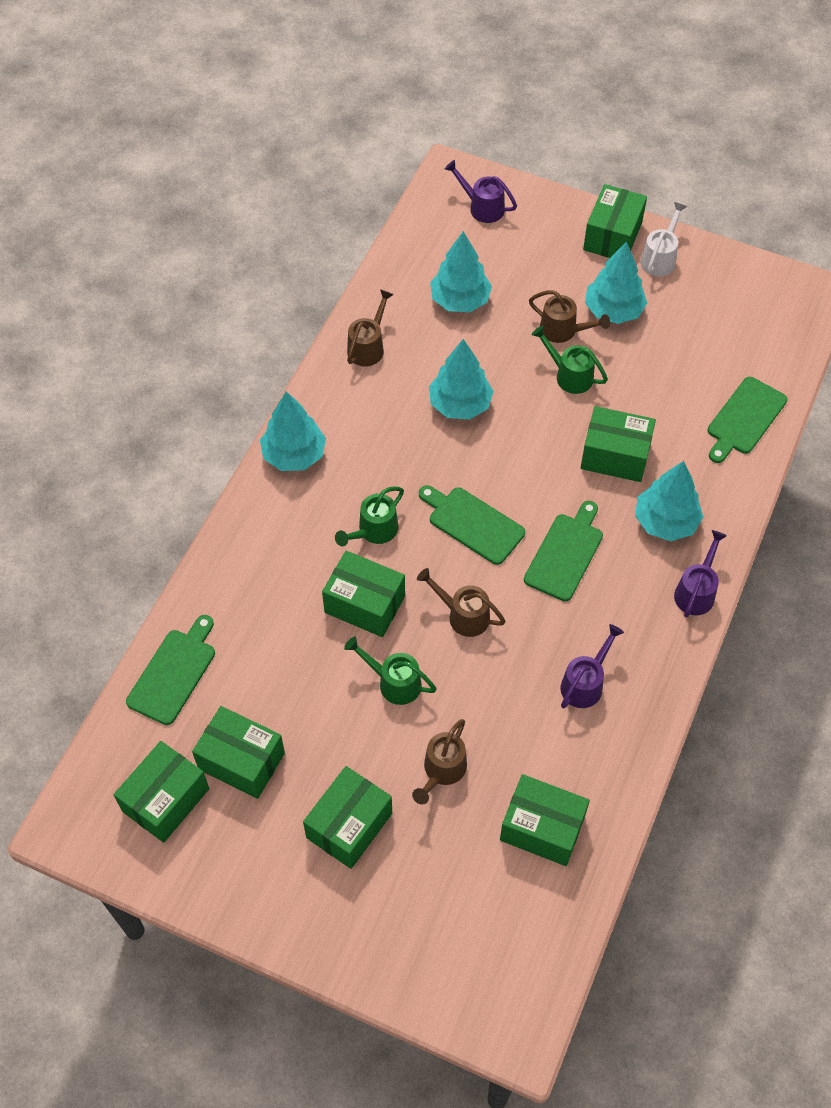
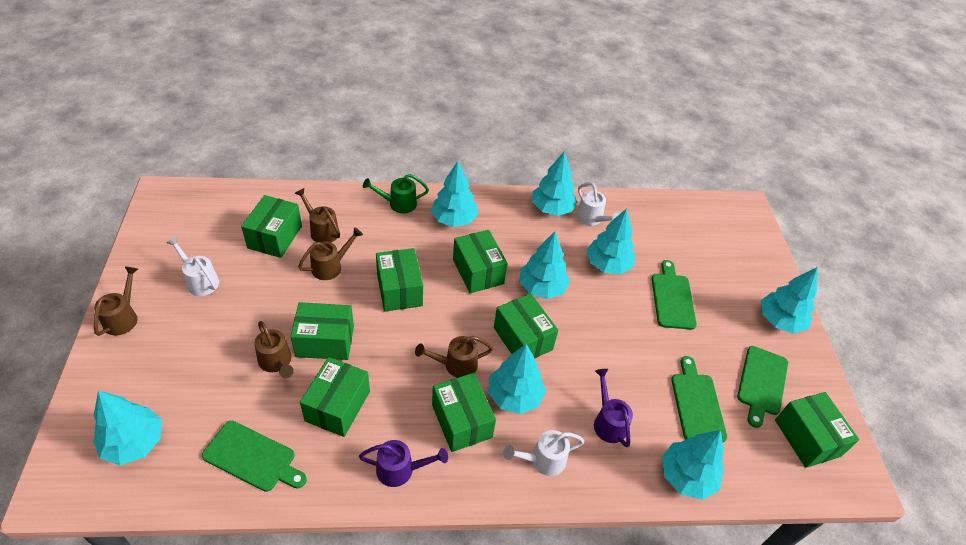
brown watering can: [347,289,394,367] [412,719,467,805] [417,568,506,637] [529,290,610,343] = 4 -> [94,267,138,336] [254,321,294,378] [295,188,340,242] [298,227,363,280] [415,336,493,378] = 5
green box: [114,741,209,843] [192,706,285,799] [303,766,392,869] [322,550,405,637] [500,774,590,866] [581,406,656,482] [583,184,647,258] = 7 -> [241,195,302,258] [291,302,354,360] [300,357,370,437] [376,248,423,312] [432,373,496,452] [453,230,508,293] [494,293,558,358] [775,392,859,468] = 8
green watering can: [335,487,404,546] [344,636,436,705] [531,325,608,394] = 3 -> [363,174,429,213] = 1
purple watering can: [445,160,517,223] [561,624,624,708] [674,530,727,618] = 3 -> [359,440,448,487] [594,369,633,447] = 2
turquoise tree: [260,391,326,471] [429,339,493,420] [430,231,492,312] [585,241,647,324] [635,461,703,541] = 5 -> [93,390,162,465] [431,161,478,227] [488,344,546,414] [519,231,570,299] [532,151,577,216] [586,208,635,274] [662,430,724,500] [761,267,817,334] = 8
white watering can: [640,202,687,277] = 1 -> [166,237,219,296] [503,430,584,476] [576,182,619,226] = 3

